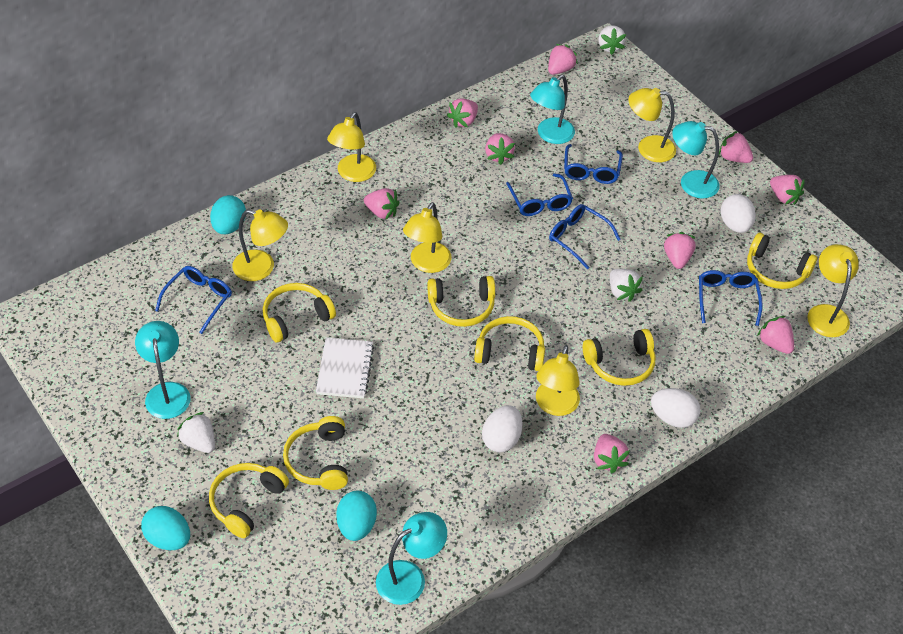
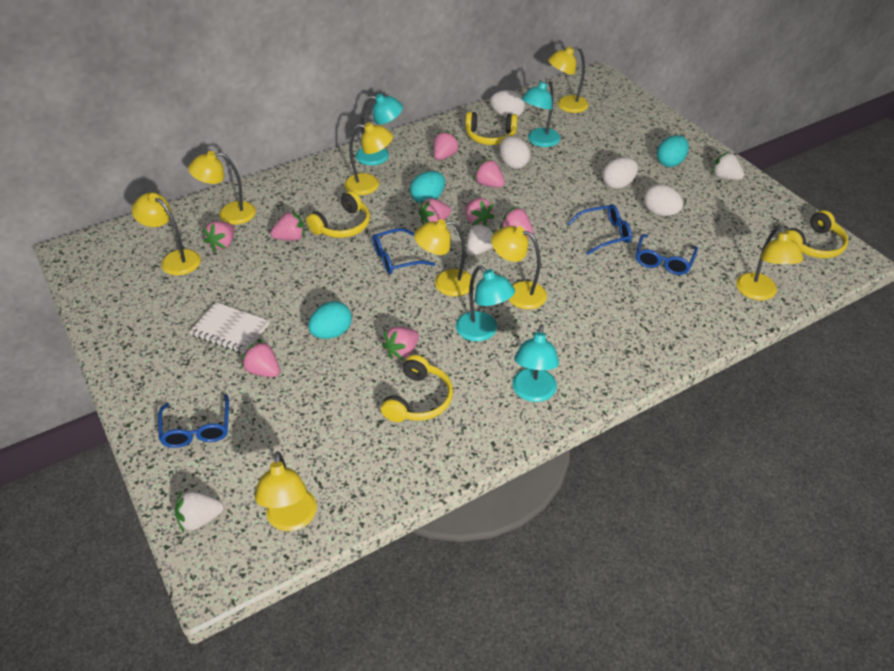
blue glasses: [155,266,232,334] [506,173,573,216] [549,204,621,269] [564,144,623,184] [699,270,763,326] = 5 -> [158,394,229,448] [372,228,435,274] [567,204,632,255] [636,234,698,275] = 4
white egg: [482,405,523,453] [651,388,700,428] [721,194,756,233] = 3 -> [490,90,525,118] [499,136,530,169] [602,157,638,189] [644,184,683,216] = 4
yellow headphones: [209,463,289,538] [263,283,336,343] [283,416,348,490] [428,276,495,327] [474,316,545,371] [583,329,656,386] [747,233,817,289] = 7 -> [306,191,370,238] [381,355,453,422] [465,112,518,145] [785,210,848,258] = 4
yellow lamp: [232,209,288,281] [327,112,376,182] [403,202,451,273] [536,345,580,416] [628,88,676,162] [807,244,859,337] = 6 -> [132,192,201,276] [188,151,256,225] [255,451,317,531] [344,122,393,195] [414,219,474,296] [491,226,547,309] [548,46,589,113] [736,226,803,300] = 8

